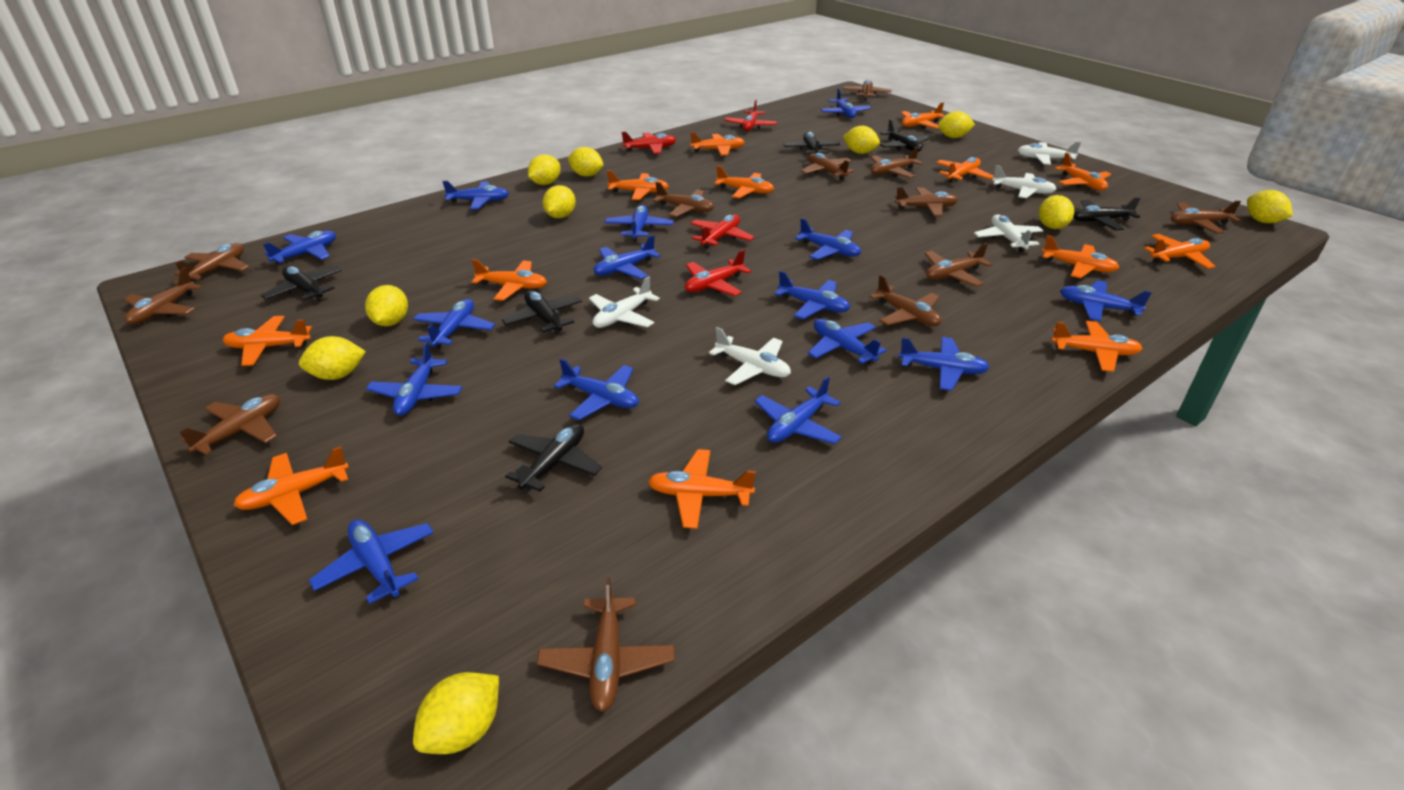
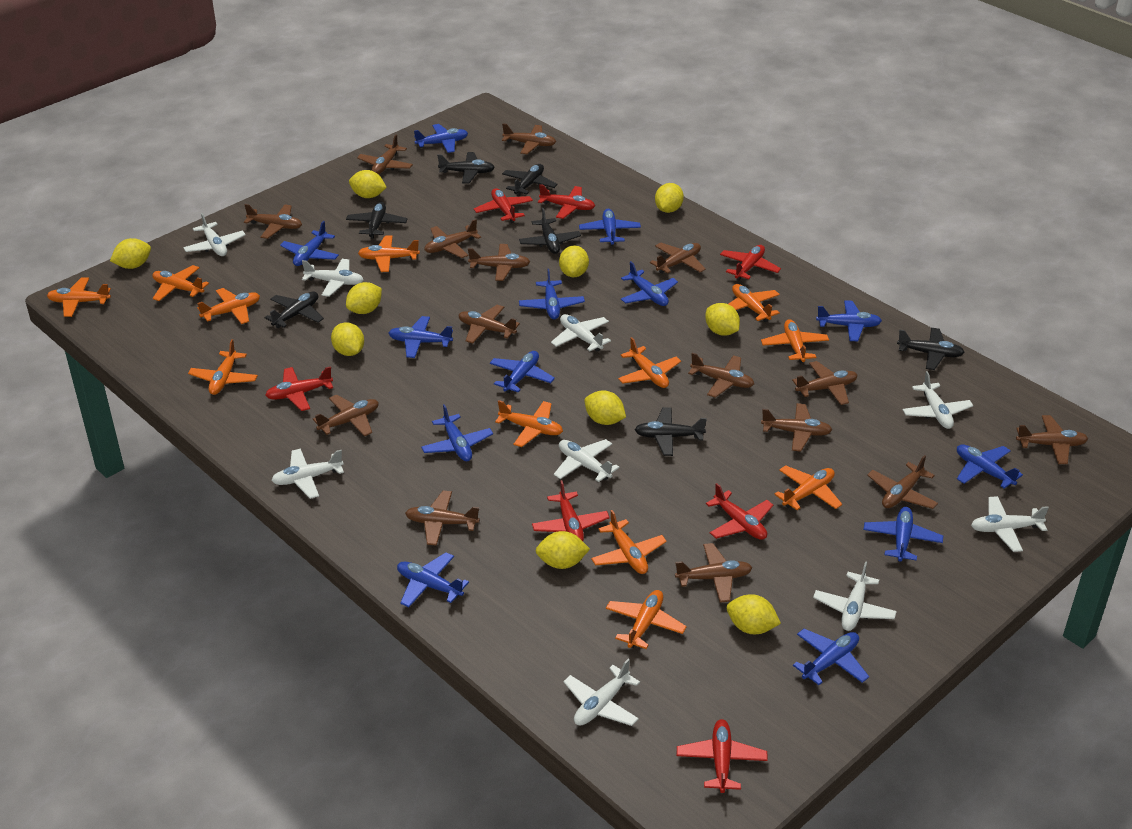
black plane: [261,266,341,302] [502,290,582,334] [505,423,602,492] [783,132,840,154] [880,119,930,152] [1073,197,1140,230] = 6 -> [264,292,324,328] [346,202,408,239] [437,152,495,183] [502,164,558,196] [519,208,581,254] [635,407,707,456] [897,328,965,370] = 7
blue plane: [263,231,336,265] [309,519,434,604] [366,342,462,416] [413,299,495,349] [442,181,509,209] [554,358,639,420] [593,235,661,279] [605,205,674,242] [754,376,842,444] [774,271,850,319] [795,218,861,260] [808,319,887,365] [820,88,871,118] [898,337,990,391] [1060,280,1152,321] = 15 -> [280,221,339,266] [389,316,453,358] [397,552,469,607] [414,124,468,153] [421,404,493,461] [490,351,555,393] [519,269,585,320] [579,209,641,246] [621,261,678,306] [793,629,869,685] [816,300,882,341] [863,507,943,562] [957,444,1023,489] = 13
brown plane: [124,267,202,324] [174,243,249,283] [179,394,280,455] [537,577,675,711] [653,182,714,217] [800,153,855,180] [843,79,892,101] [869,275,941,326] [870,147,923,178] [895,187,958,216] [925,243,992,287] [1171,201,1241,234] = 12 -> [244,204,302,239] [313,395,379,436] [357,135,413,175] [405,491,480,546] [424,219,481,258] [458,305,520,343] [468,244,530,281] [502,123,556,154] [650,242,706,274] [675,543,752,603] [688,353,754,398] [761,403,832,452] [792,361,858,405] [867,455,938,509] [1016,415,1088,464] = 15
orange plane: [223,316,312,366] [234,446,349,525] [472,259,547,301] [607,170,669,200] [648,449,756,529] [690,132,745,155] [714,165,774,198] [901,102,945,129] [936,157,994,183] [1042,235,1119,278] [1051,321,1143,372] [1054,153,1111,190] [1144,234,1216,269] = 13 -> [47,278,111,317] [152,265,209,301] [188,339,258,395] [197,288,260,324] [358,236,420,272] [495,400,563,447] [591,510,667,574] [606,590,687,649] [618,337,681,388] [728,284,780,322] [761,319,829,363] [774,465,842,510] = 12
red plane: [622,131,676,154] [685,250,751,296] [690,214,754,249] [724,100,777,131] = 4 -> [265,366,333,411] [474,188,533,223] [532,480,610,541] [538,184,595,219] [677,719,768,793] [706,483,774,540] [720,245,781,281] = 7
white plane: [589,276,660,328] [709,327,791,385] [974,214,1043,252] [992,165,1056,198] [1018,142,1081,165] = 5 -> [183,213,246,256] [271,449,344,499] [302,259,364,297] [551,314,611,352] [554,439,619,482] [563,659,640,726] [813,561,897,631] [902,371,973,429] [971,496,1049,552] = 9

